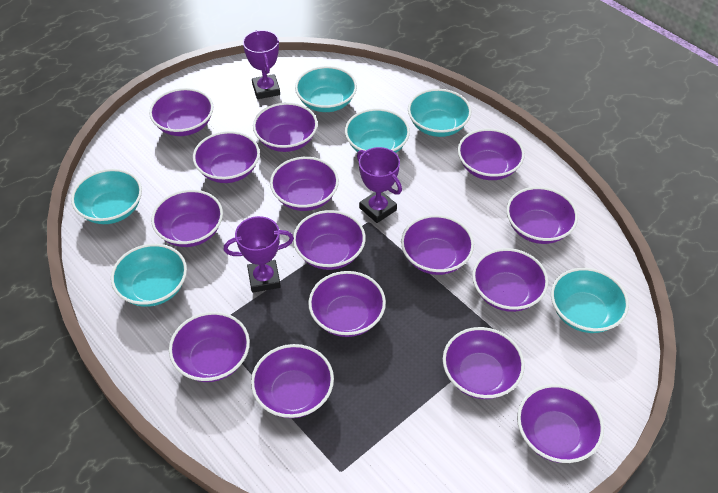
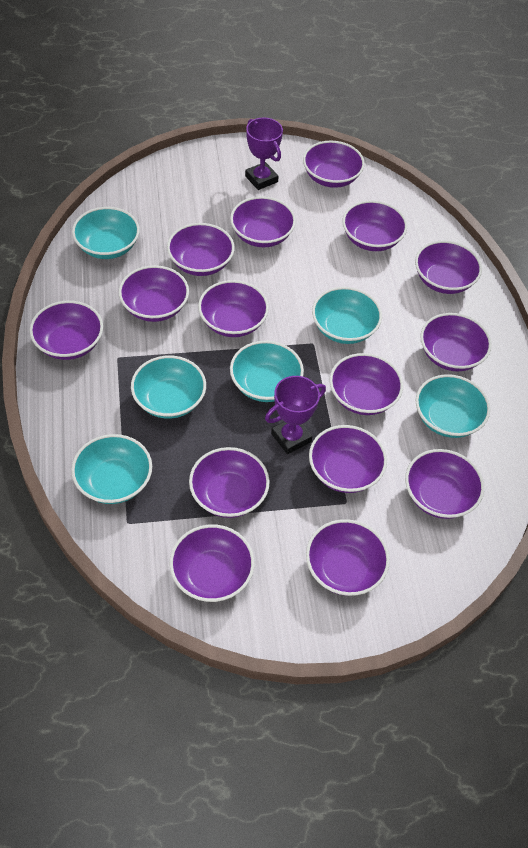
purple trophy: [224,216,294,293] [243,30,280,99] [357,147,402,223] = 3 -> [245,118,283,190] [265,376,326,454] = 2

